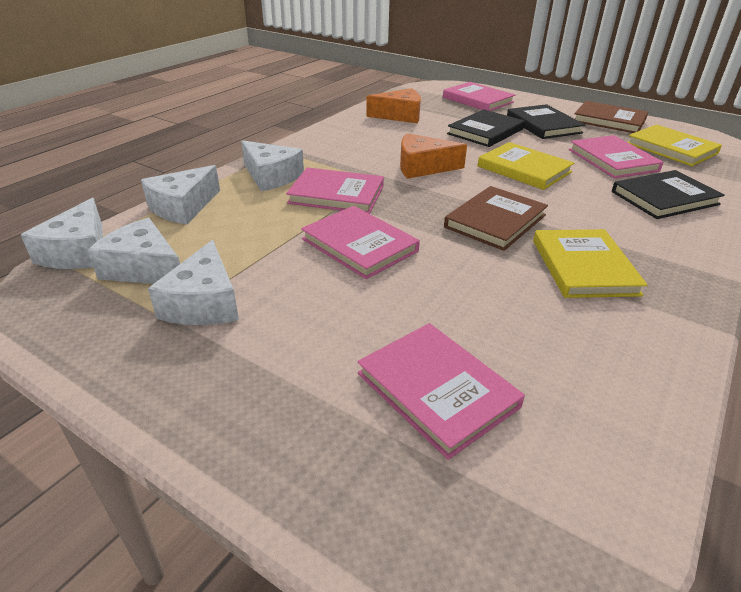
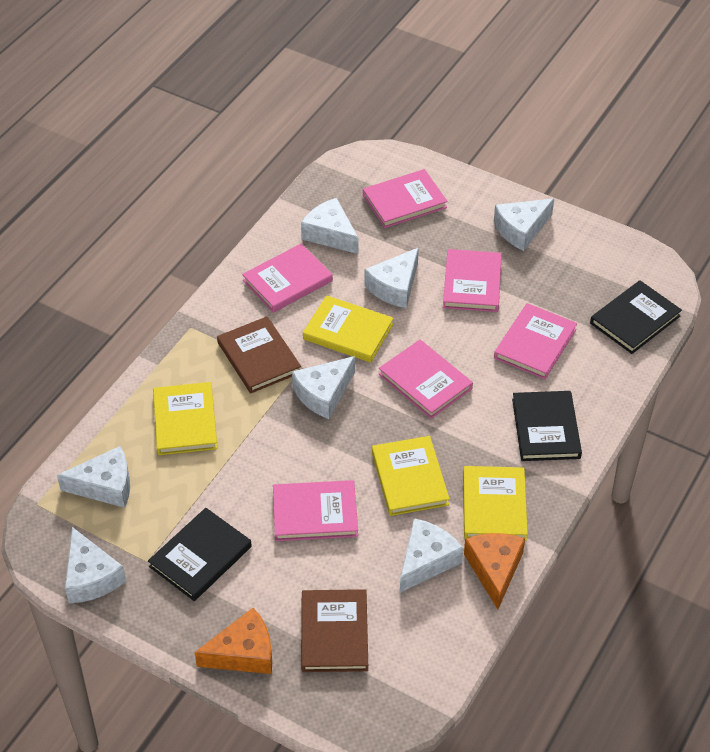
pink book: [286,167,384,214] [301,206,420,279] [357,323,525,460] [443,82,515,111] [569,135,664,179] = 5 -> [242,243,333,313] [273,480,358,541] [363,169,448,228] [379,340,473,419] [443,249,502,312] [494,303,577,379] = 6
white cheese: [21,198,103,269] [88,218,180,284] [141,165,220,224] [148,240,239,325] [241,140,304,191] = 5 -> [57,446,130,508] [65,527,126,603] [292,356,355,419] [301,198,359,254] [364,247,419,308] [400,518,463,593] [494,198,554,251] = 7
yellow book: [478,142,574,190] [533,229,647,298] [628,124,722,166] = 3 -> [153,382,218,455] [303,295,394,363] [372,436,450,516] [463,466,528,541] = 4

